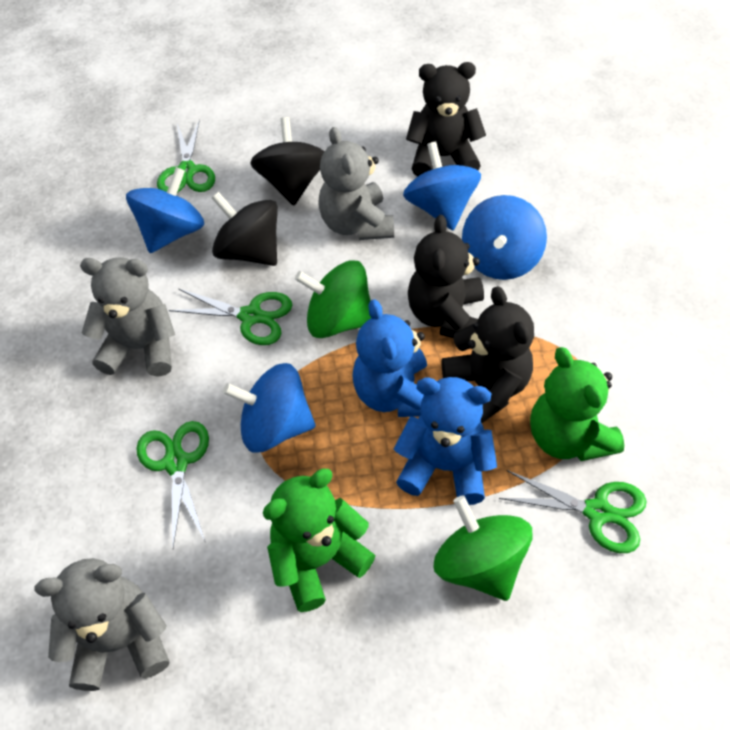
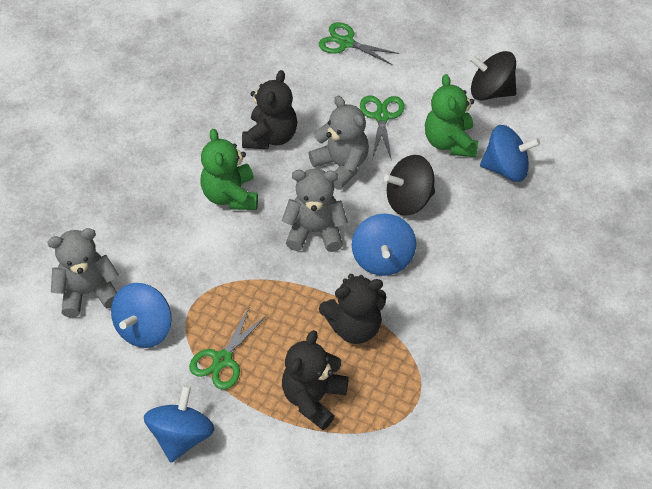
blue teddy bear: [352,299,427,417] [394,377,497,505] = 2 -> none = 0
green scissors: [136,421,209,547] [157,119,215,193] [169,289,292,345] [499,470,646,553] = 4 -> [189,306,267,390] [319,22,399,65] [360,96,405,161] = 3
green spinning top: [295,260,371,338] [434,495,532,601] = 2 -> none = 0

